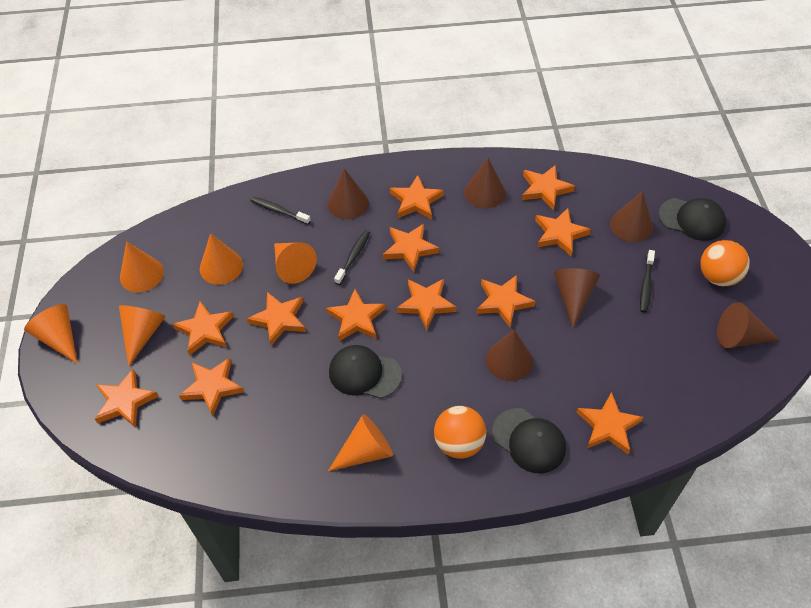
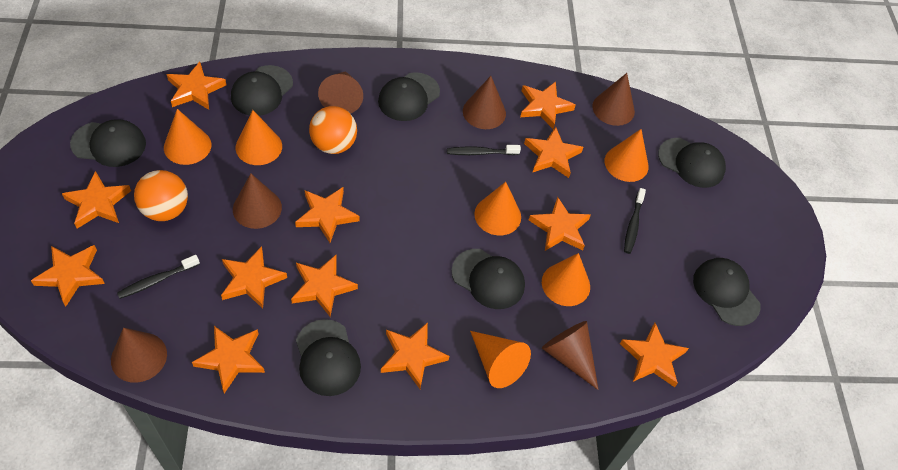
black cap: [329,345,402,398] [492,408,566,473] [659,198,726,241] = 3 -> [70,119,146,167] [231,65,293,116] [296,319,361,396] [378,72,440,121] [451,249,525,309] [658,138,726,188] [693,258,761,326] = 7

